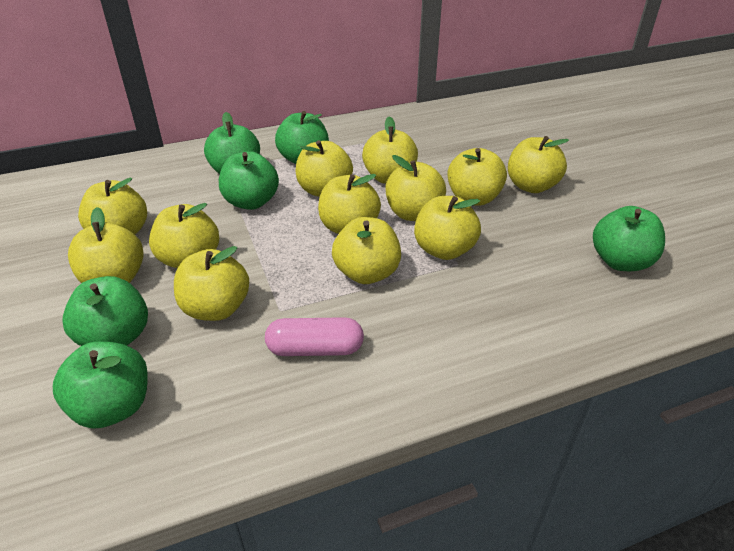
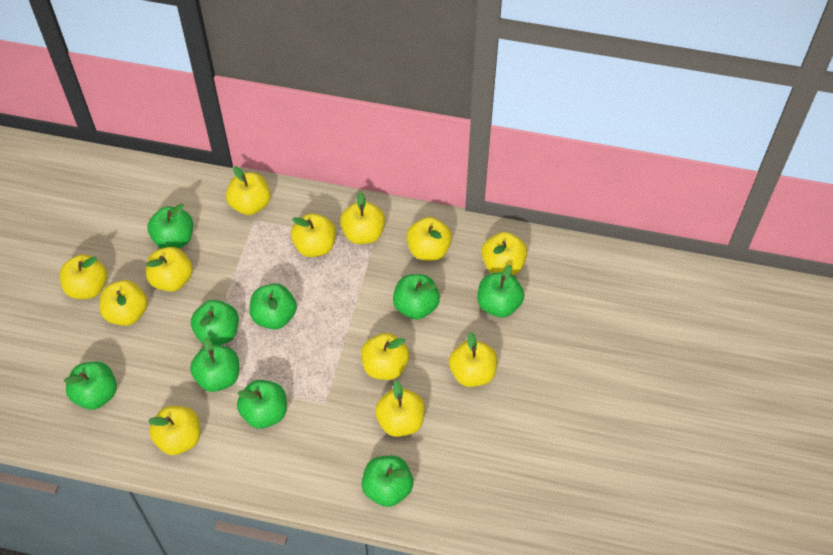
green apple: [53,341,148,429] [62,276,148,346] [204,112,260,174] [219,151,279,210] [275,111,329,164] [593,206,665,271] = 6 -> [64,362,117,410] [147,204,193,249] [190,337,239,392] [191,300,239,345] [237,380,287,429] [249,284,297,329] [361,456,413,507] [393,274,440,319] [477,265,524,317] = 9
pink capsule: [265,317,364,356] = 1 -> none = 0

